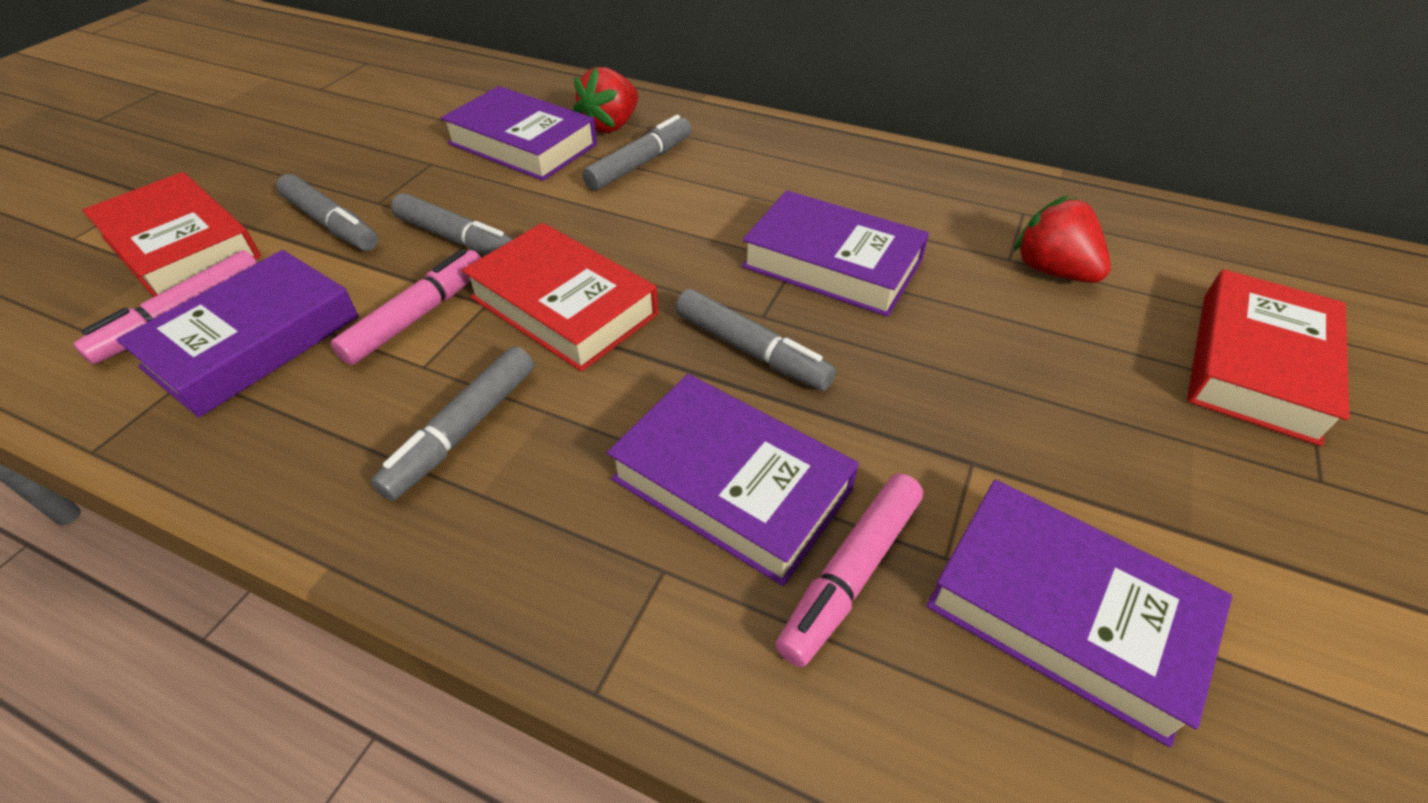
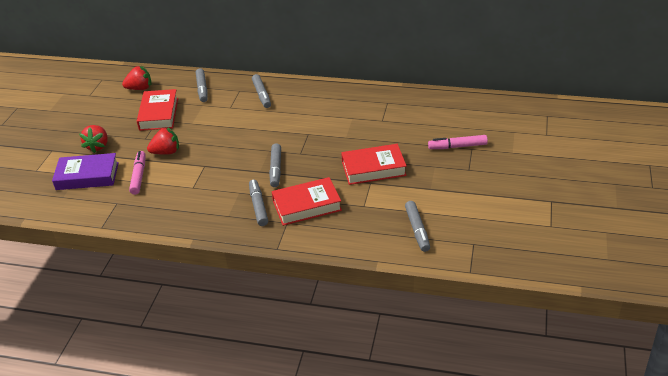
pink marker: [73,250,258,364] [331,249,481,365] [776,473,923,667] = 3 -> [129,151,146,195] [428,135,488,149] = 2
purple book: [116,250,359,418] [441,86,597,181] [607,374,859,586] [742,190,929,317] [926,480,1232,748] = 5 -> [52,153,119,190] = 1
red strawberry: [573,67,639,133] [1014,195,1111,283] = 2 -> [79,125,108,153] [122,66,151,90] [147,127,179,155] = 3

